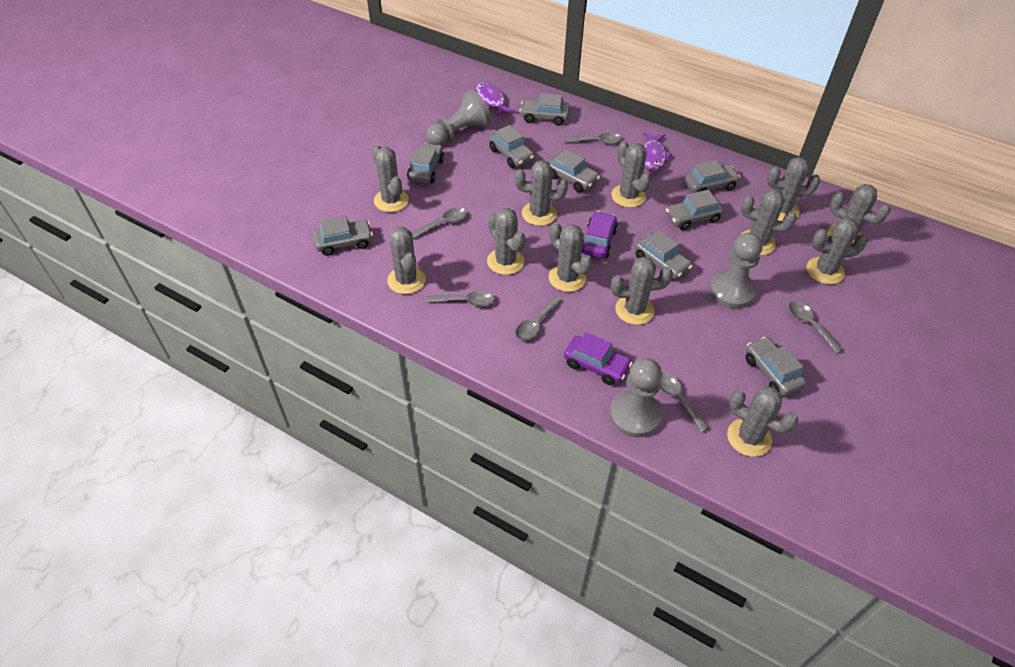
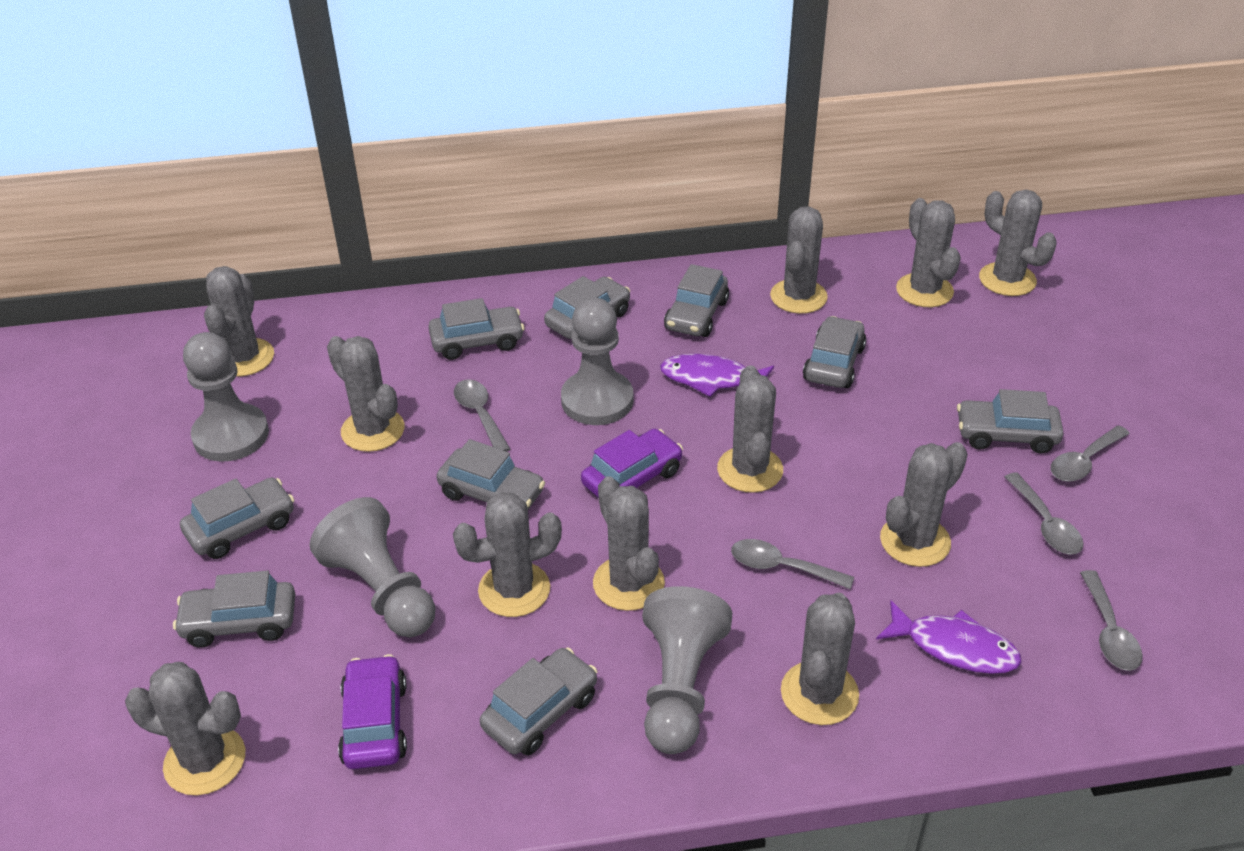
grey cactus: [372,145,409,212] [387,227,426,294] [487,208,525,275] [515,160,568,226] [549,222,593,292] [611,141,651,208] [611,257,673,325] [727,386,799,457] [741,189,797,255] [767,157,820,221] [807,217,868,284] [827,184,891,244] = 12 -> [125,662,246,796] [204,266,274,377] [327,336,405,452] [453,492,562,617] [593,476,665,611] [717,365,783,493] [770,206,828,314] [781,593,859,725] [880,442,968,567] [896,198,961,307] [979,190,1057,296] = 11
grey pawn: [426,90,491,145] [610,358,662,437] [709,233,763,309] = 3 -> [183,332,269,462] [310,497,435,638] [561,298,634,425] [642,586,732,754] = 4
grey spoon: [412,208,467,239] [426,290,495,306] [515,296,562,340] [565,133,622,144] [660,372,710,432] [789,301,844,353] = 6 -> [454,379,510,452] [731,539,854,589] [1005,472,1083,555] [1051,425,1130,482] [1080,570,1143,671] = 5

